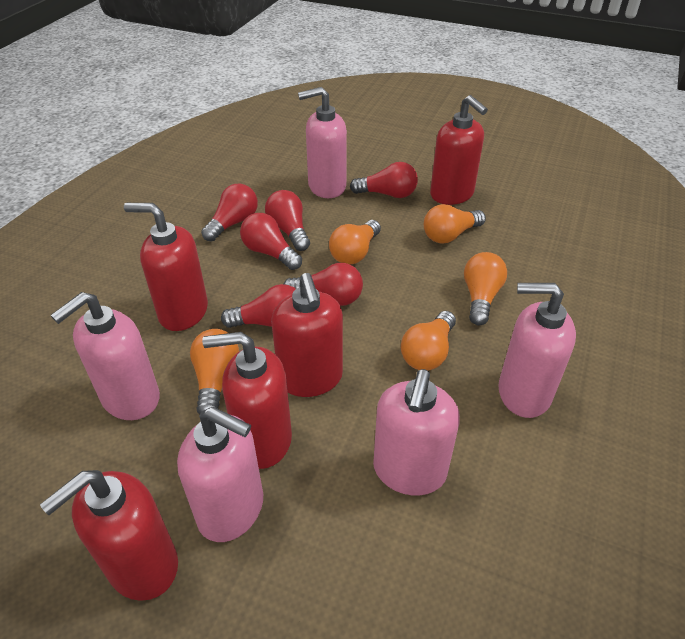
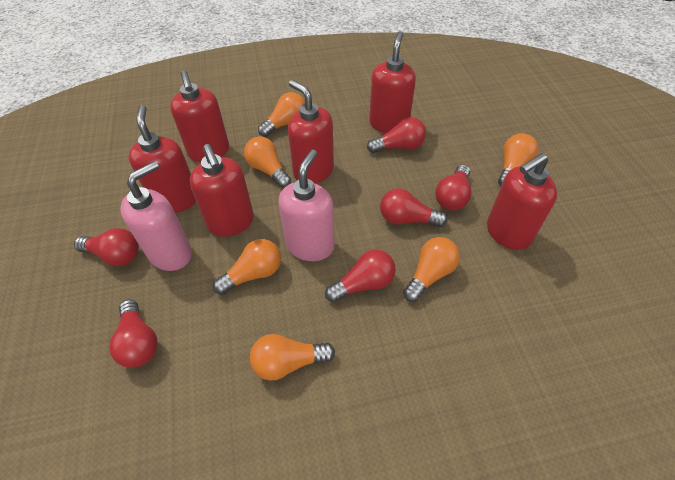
orange light bulb: [190,329,239,414] [329,220,381,264] [401,311,456,371] [424,204,486,243] [464,252,507,325] = 5 -> [213,239,281,295] [244,136,291,188] [250,334,335,381] [258,92,305,137] [403,237,460,302] [498,133,538,186] = 6
pink soap dispenser: [51,292,160,420] [177,407,263,542] [298,87,347,198] [373,369,460,496] [498,283,576,418] = 5 -> [120,161,192,271] [279,149,335,261] = 2
red soap dispenser: [40,470,178,601] [124,203,208,331] [202,332,292,469] [271,273,343,397] [430,95,488,205] = 5 -> [128,105,196,213] [170,71,229,162] [190,144,254,237] [288,80,334,184] [369,31,416,133] [487,153,557,250] = 6

